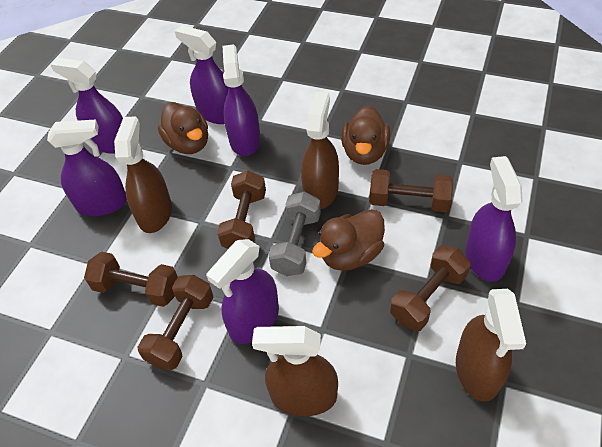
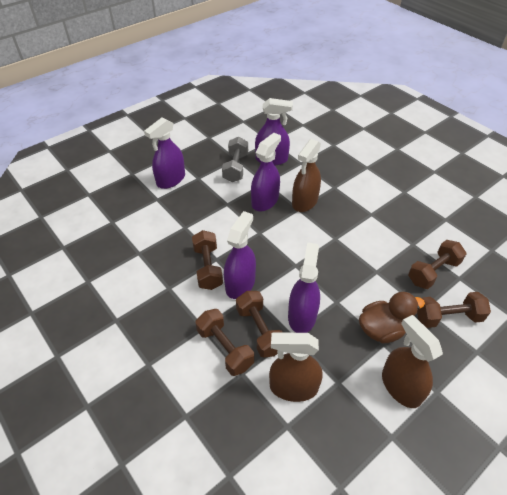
brown duck: [158,102,208,154] [312,209,385,271] [341,105,390,165] = 3 -> [359,292,425,343] = 1
brown spray bottle: [114,116,172,233] [252,326,338,416] [301,92,339,209] [456,289,526,402] = 4 -> [269,332,323,402] [292,139,321,212] [382,315,443,408] = 3
purple spray bottle: [47,120,127,216] [50,58,123,154] [175,25,229,124] [206,239,279,344] [223,44,261,156] [465,156,523,282] = 6 -> [144,118,185,189] [224,211,256,299] [251,133,281,211] [255,98,293,165] [288,242,320,333] = 5

